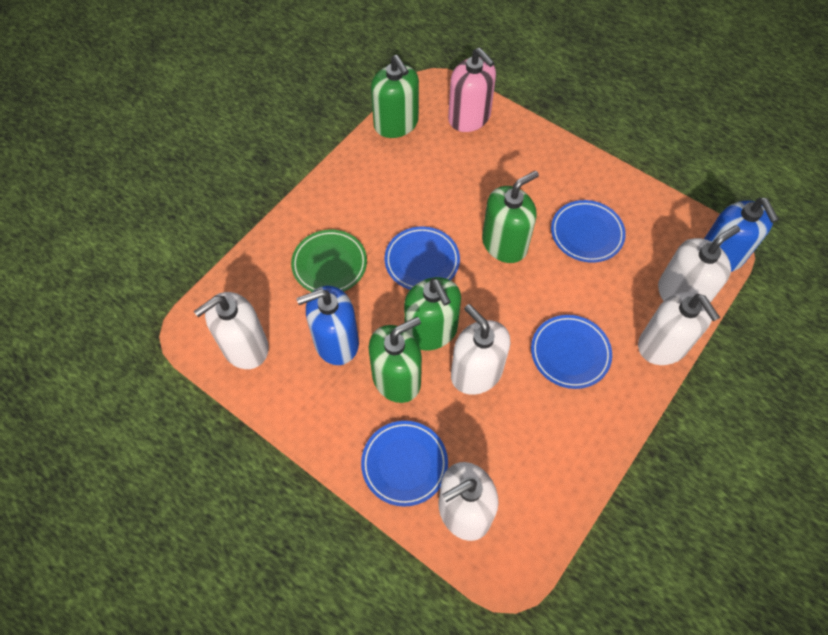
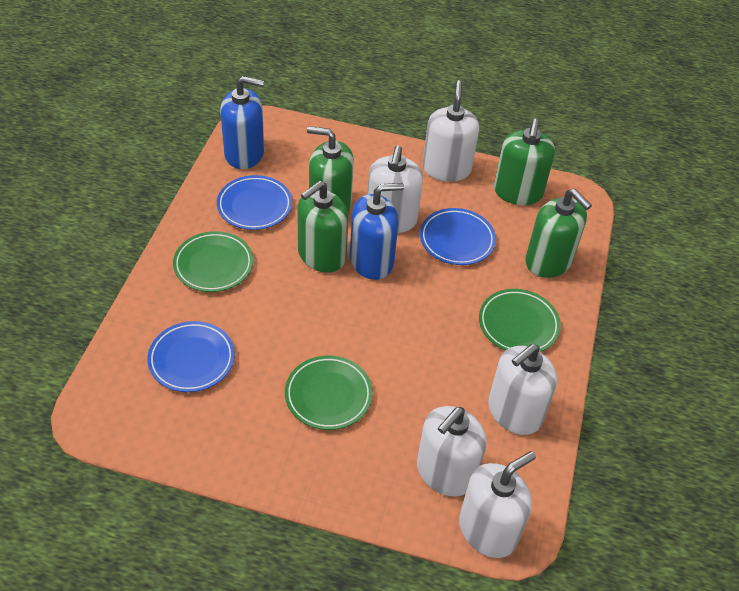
blue plate: [361,421,448,507] [385,226,460,290] [531,315,612,389] [551,200,626,263] = 4 -> [148,321,235,392] [217,175,292,230] [420,208,496,265] = 3
green plate: [291,230,367,292] = 1 -> [173,231,253,292] [285,355,373,430] [479,289,561,352] = 3
pink soap dispenser: [448,48,496,132] = 1 -> none = 0

